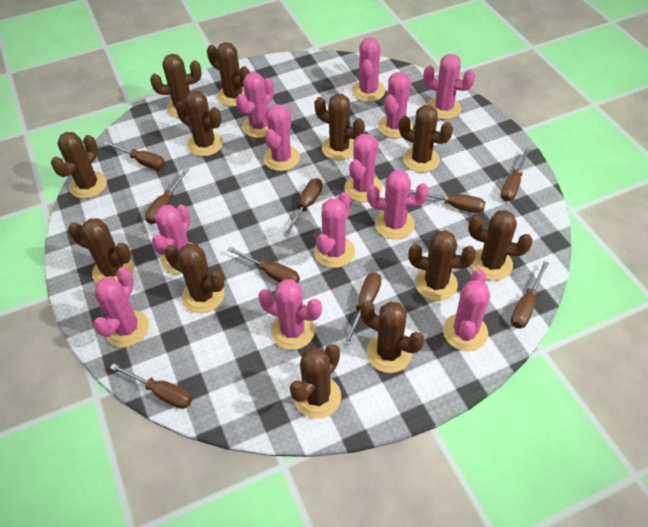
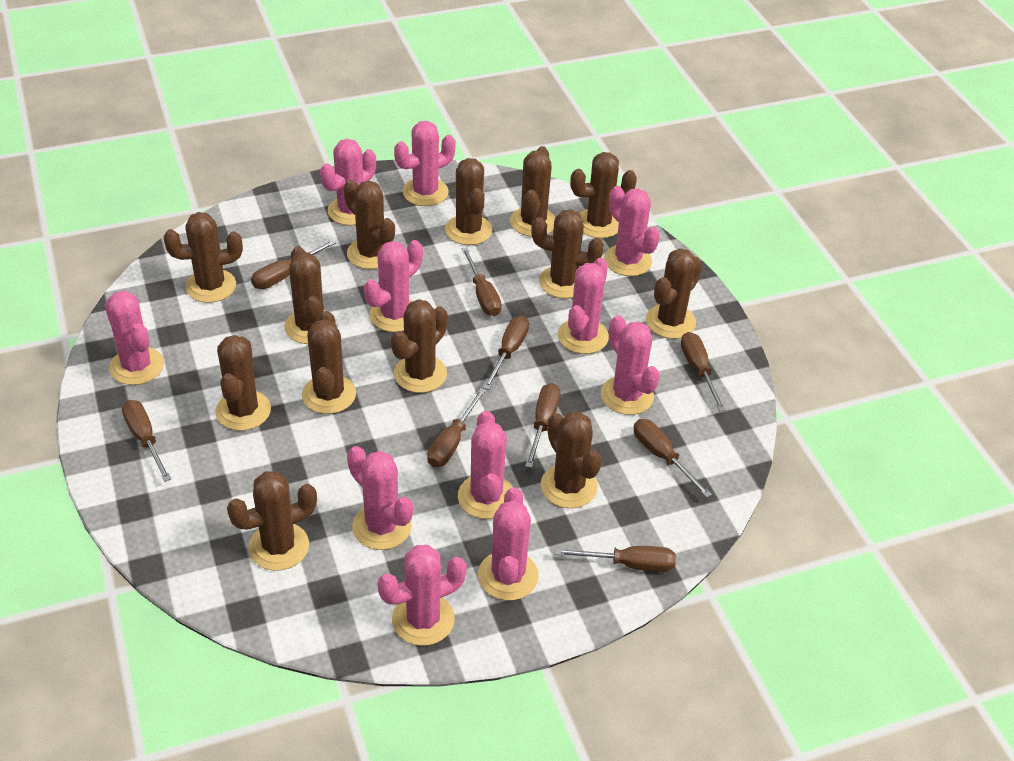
brown cactus: [51,132,107,199] [68,218,134,283] [150,54,202,118] [164,243,225,313] [176,90,223,157] [207,42,250,107] [290,344,341,419] [314,94,365,161] [360,301,424,373] [399,105,453,173] [408,230,476,301] [468,210,533,281] = 12 -> [163,212,243,303] [215,335,271,431] [227,471,317,571] [284,246,336,344] [302,311,356,414] [343,179,395,269] [391,299,448,393] [445,158,493,245] [510,146,555,237] [531,209,604,298] [541,412,602,508] [570,152,637,238] [646,248,702,339] = 13
pink cactus: [93,267,149,347] [152,205,193,274] [236,72,274,138] [258,279,322,350] [264,104,300,171] [314,192,355,268] [344,134,382,202] [352,37,385,102] [367,170,429,239] [378,72,413,138] [424,54,475,119] [443,269,490,351] = 12 -> [105,291,164,385] [320,139,376,226] [347,446,413,550] [364,240,423,332] [377,545,467,646] [394,121,456,206] [458,410,513,519] [478,487,539,601] [558,258,609,354] [601,315,660,415] [604,186,660,276] = 11

